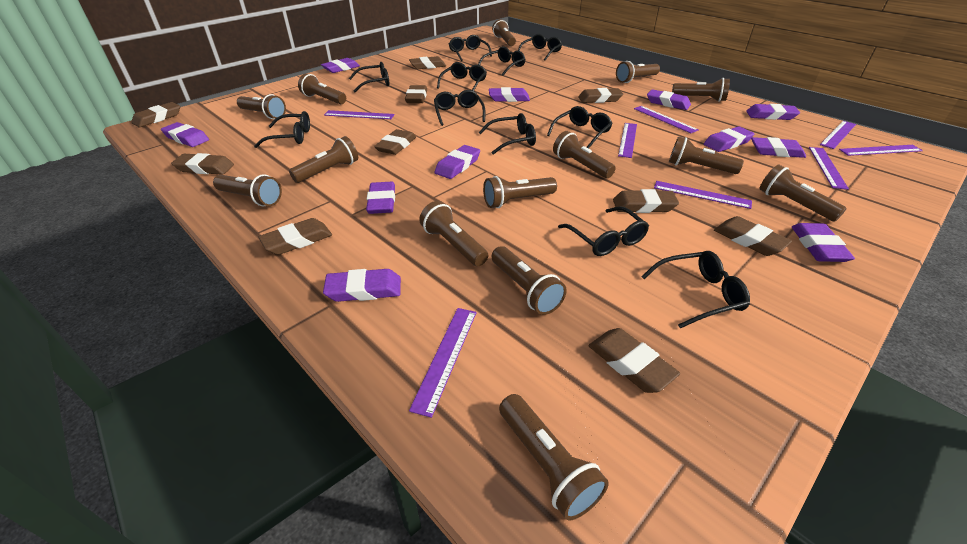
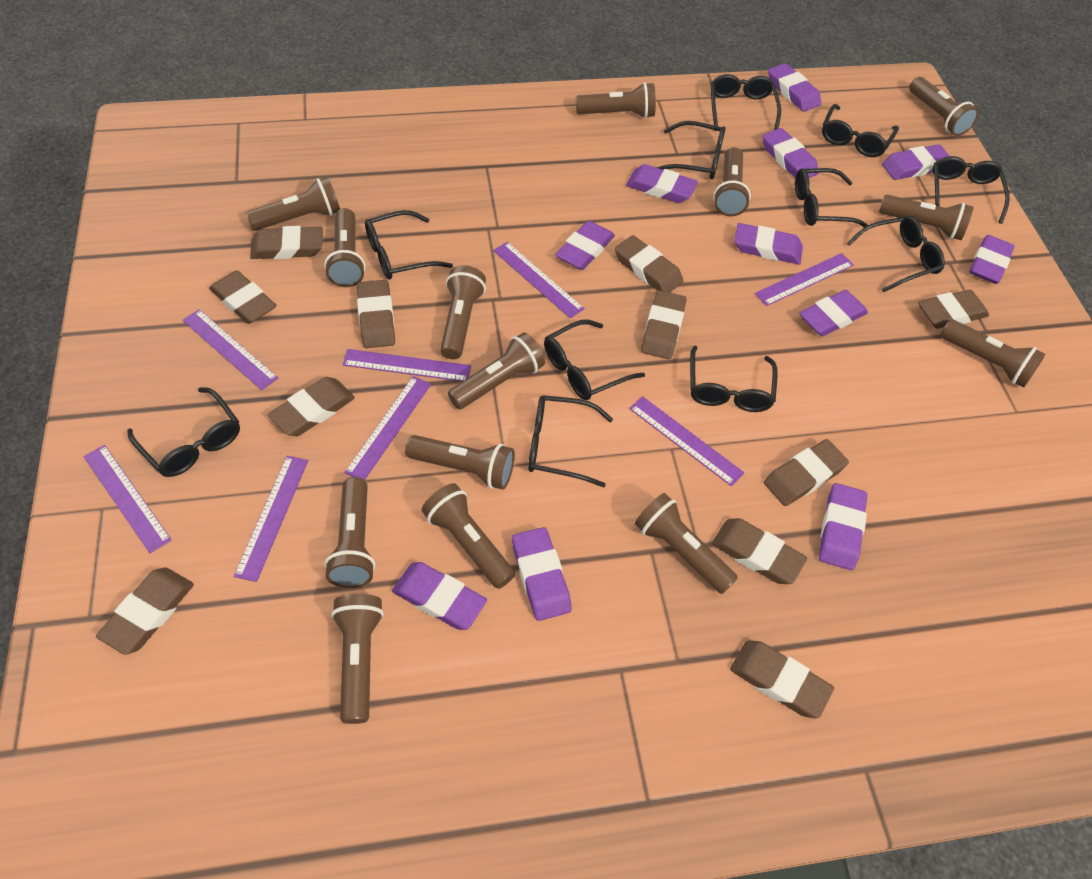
brown eraser: [131,102,180,128] [171,153,234,175] [258,218,332,255] [374,129,416,155] [405,85,427,103] [409,56,446,69] [578,88,623,103] [588,328,680,393] [613,189,679,213] [714,216,792,256] = 10 -> [96,568,194,655] [209,270,276,324] [250,226,323,259] [268,377,355,436] [357,280,395,348] [615,235,683,292] [641,290,686,359] [712,518,807,584] [730,641,834,718] [764,439,849,506] [918,290,989,329] = 11

